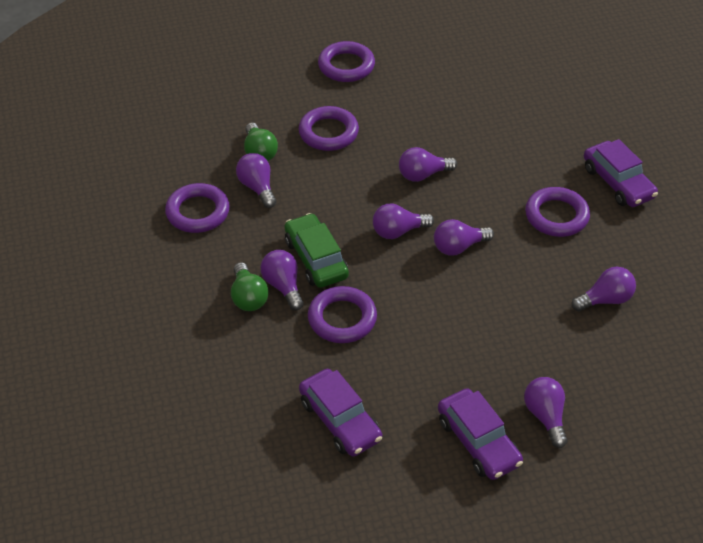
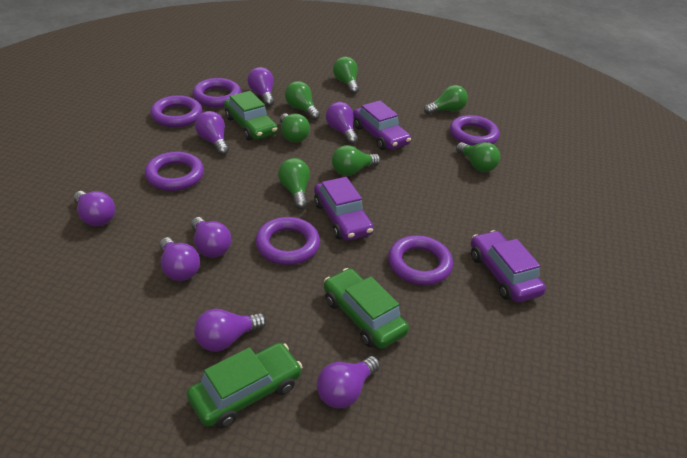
green car: [285,213,349,288] = 1 -> [187,343,302,428] [224,91,278,141] [324,268,409,349] = 3
green light bulb: [231,262,269,311] [244,123,278,161] = 2 -> [278,158,310,209] [280,113,310,143] [285,81,320,120] [332,145,380,176] [333,57,359,94] [424,85,468,115] [456,142,500,172] = 7
purple light bulb: [236,153,276,208] [261,250,304,310] [373,203,434,239] [399,147,457,182] [434,219,494,256] [524,377,567,448] [572,267,636,312] = 7 -> [73,191,115,226] [159,237,200,281] [191,217,231,258] [194,309,267,352] [195,111,229,155] [248,67,275,106] [317,356,380,409] [326,102,358,144] = 8
purple ring: [165,183,230,233] [299,106,359,151] [308,286,377,343] [318,41,375,82] [525,187,590,237] = 5 -> [144,152,204,191] [150,95,203,127] [193,78,242,108] [255,217,320,265] [388,235,453,285] [450,115,500,145] = 6

